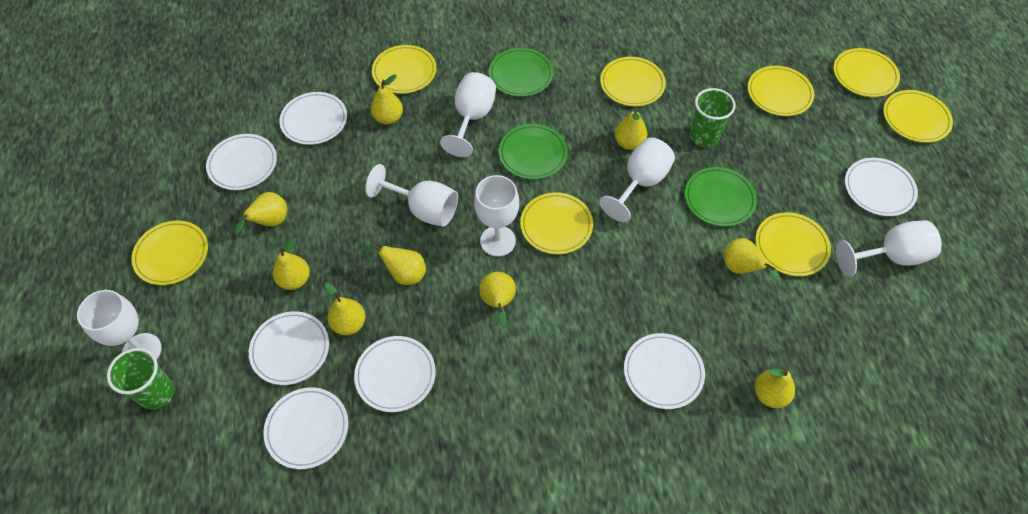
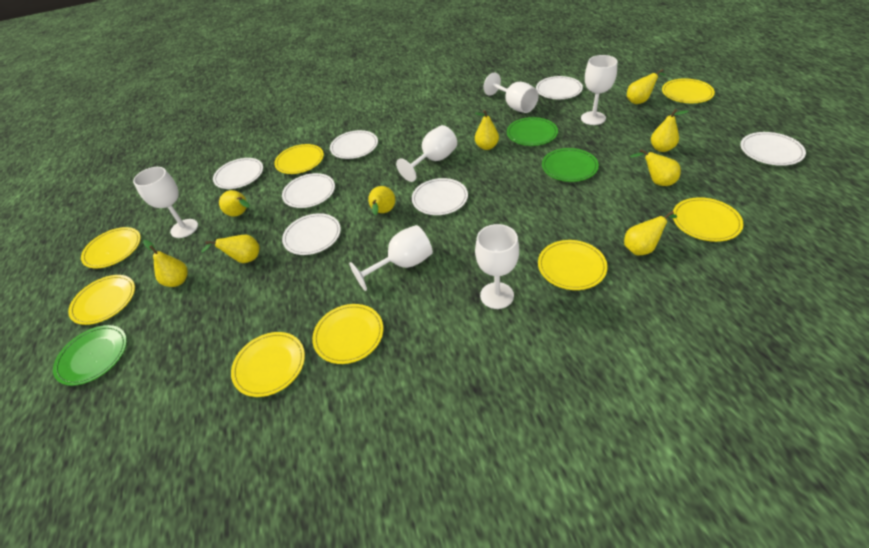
green cup: [107,348,174,410] [690,88,736,148] = 2 -> none = 0

